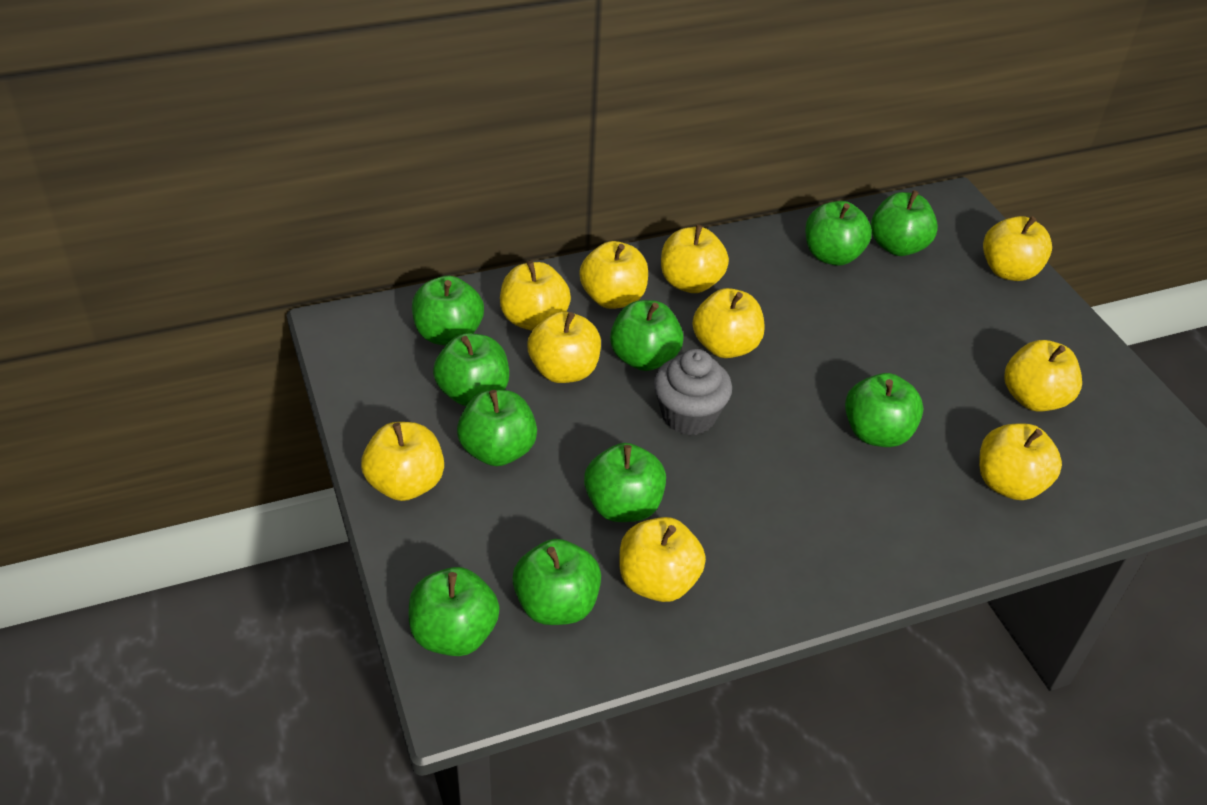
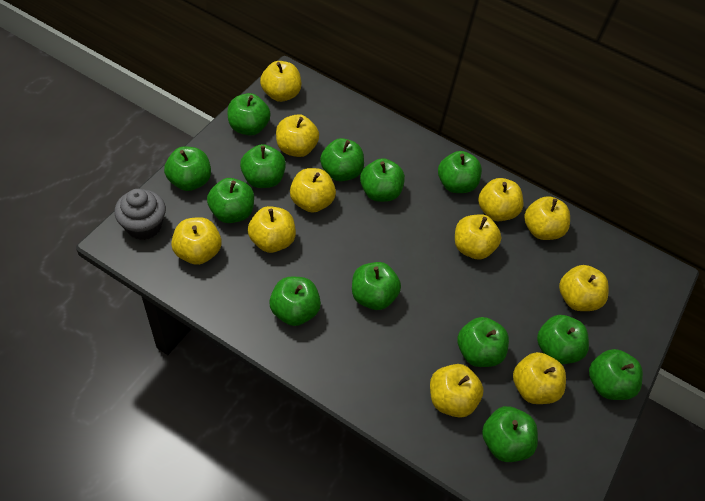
green apple: [409,567,500,656] [412,276,484,345] [433,333,509,406] [457,390,537,466] [512,539,601,625] [584,443,666,522] [610,300,683,371] [805,201,872,266] [845,373,924,447] [871,190,938,256] = 10 -> [164,147,211,191] [207,178,254,223] [228,93,271,136] [240,144,286,188] [269,276,321,326] [320,138,364,181] [352,262,401,310] [360,158,405,202] [438,151,482,193] [457,317,509,367] [482,406,538,462] [537,315,589,364] [589,349,643,400] = 13
yellow apple: [361,422,444,501] [500,261,571,331] [527,311,601,383] [579,241,648,309] [619,517,706,602] [661,224,729,293] [693,288,764,358] [979,424,1062,500] [983,216,1052,281] [1004,340,1082,412] = 10 -> [171,217,222,265] [248,206,296,253] [260,61,301,102] [276,114,319,157] [290,168,336,213] [430,364,483,418] [455,214,501,259] [478,178,524,221] [513,352,566,404] [524,196,570,240] [559,265,609,311] = 11

